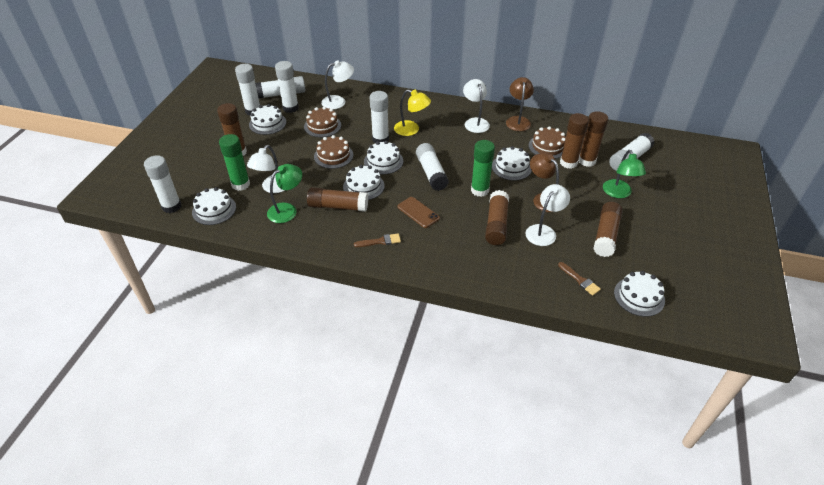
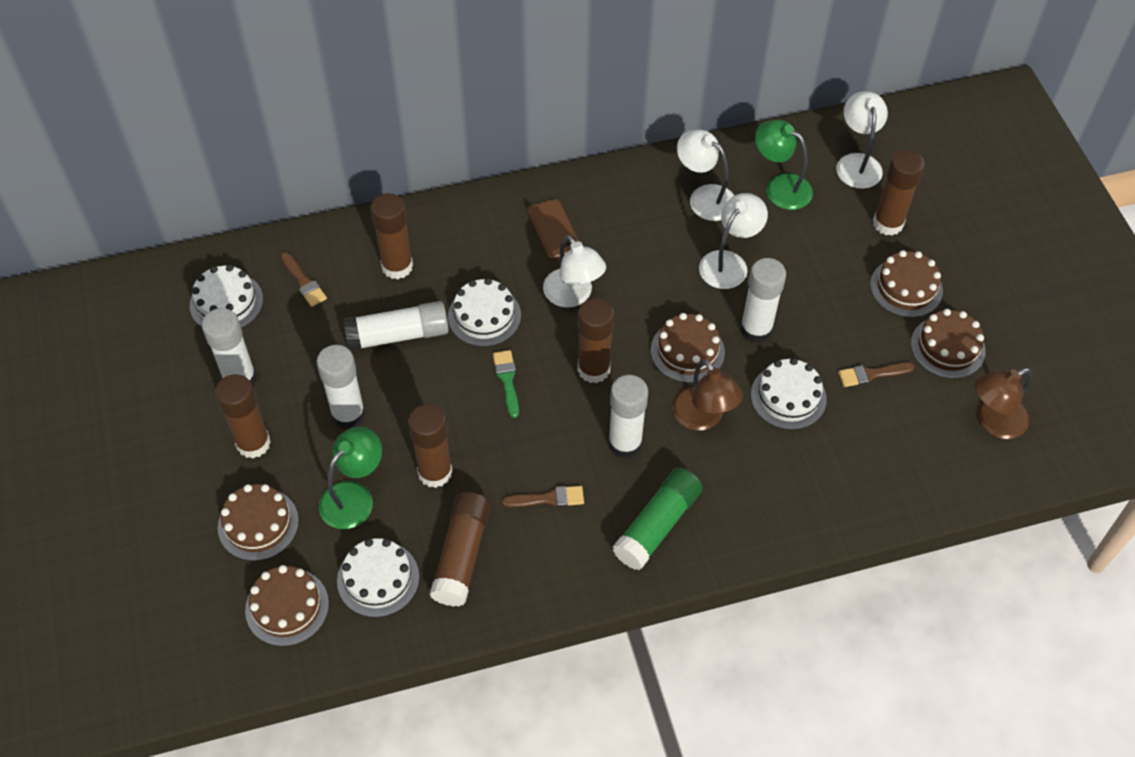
brown brush: [354,233,401,247] [558,262,601,296] = 2 -> [281,252,327,307] [502,486,584,507] [838,362,915,387] = 3
brown cake: [304,106,341,137] [314,135,353,169] [529,126,566,159] = 3 -> [218,484,299,561] [245,565,329,646] [651,313,725,383] [870,250,943,318] [911,309,986,379] = 5
green brush: none = 0 -> [493,350,519,418] = 1
green glue stick: [219,134,250,191] [471,140,495,197] = 2 -> [612,467,703,570] = 1
white cake: [192,187,236,225] [249,104,286,135] [343,165,385,200] [364,141,403,174] [492,146,532,181] [614,271,665,317] = 6 -> [190,264,263,328] [337,538,419,617] [448,278,521,347] [751,358,827,430] = 4
white glue stick: [144,155,182,213] [235,64,260,116] [255,76,305,99] [275,61,299,113] [370,91,389,143] [416,143,449,191] [609,133,655,171] = 7 -> [202,308,257,386] [317,345,365,429] [343,301,449,351] [608,375,648,459] [740,258,786,343] = 5
yellow lamp: [394,90,431,136] = 1 -> none = 0

